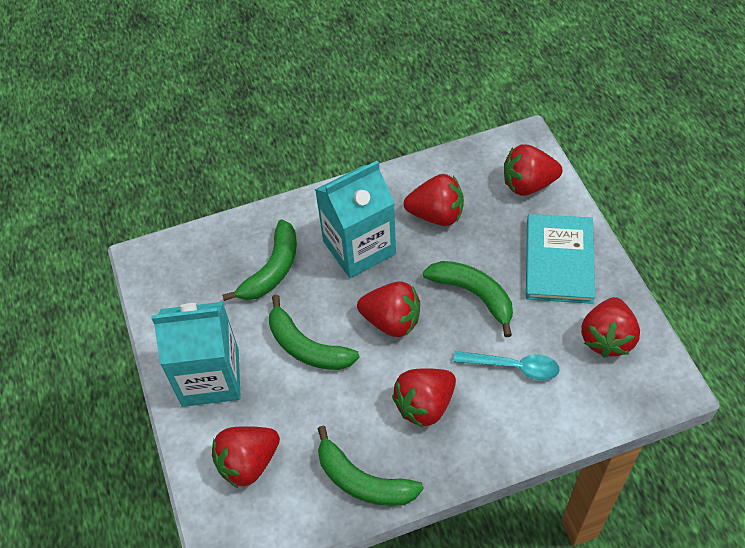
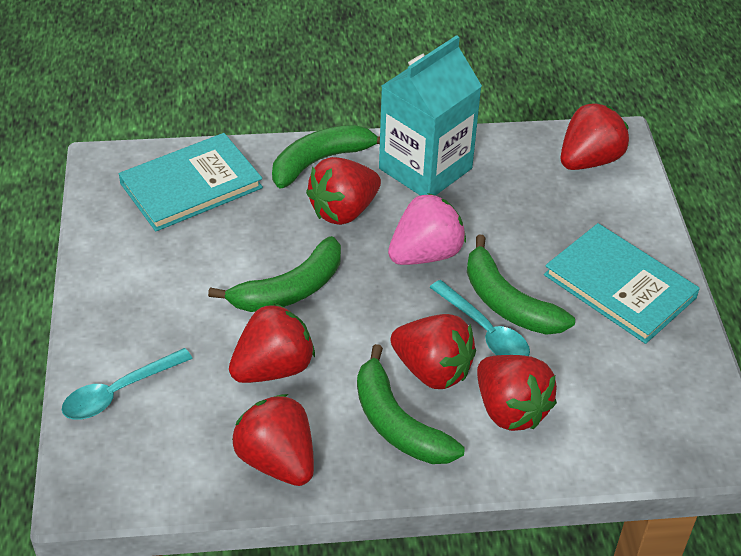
pink strawberry: none = 0 -> [388,193,466,265] = 1
turquoise book: [526,214,595,304] = 1 -> [119,133,263,231] [544,223,700,344] = 2
turquoise carton: [152,302,241,407] [315,161,396,278] = 2 -> [379,35,482,196] = 1
turquoise spoon: [453,351,560,380] = 1 -> [62,348,193,420] [429,280,530,356] = 2

